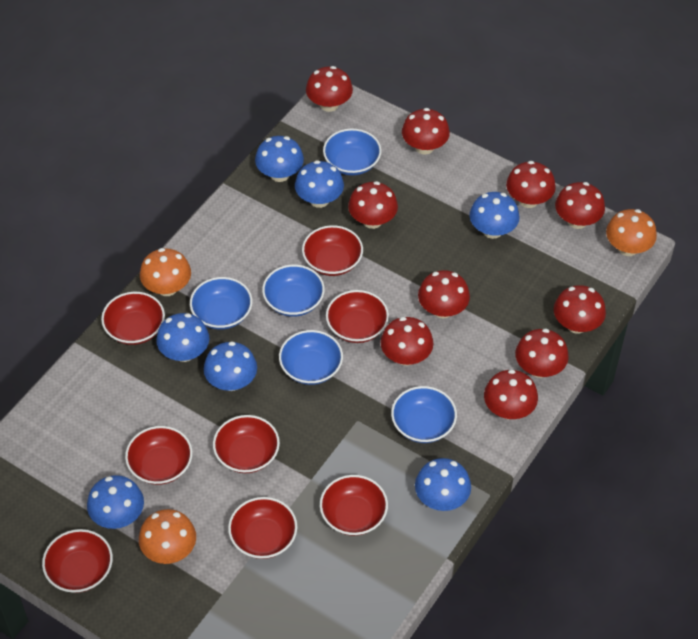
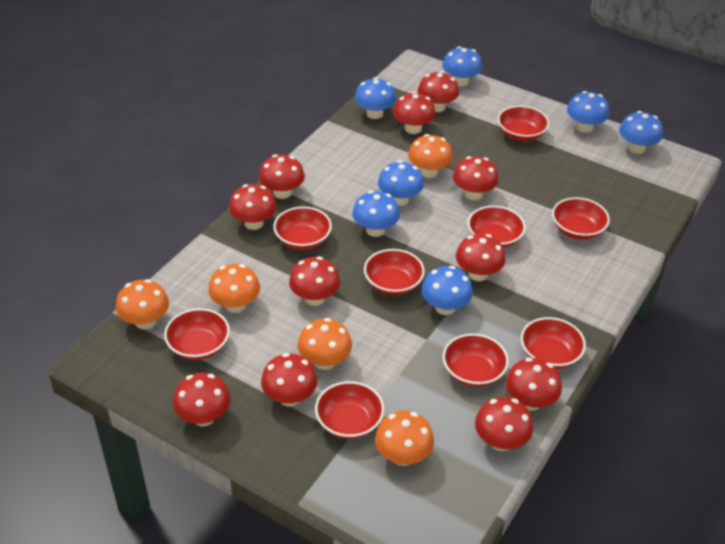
blue bowl: [190,277,253,330] [262,265,325,317] [279,330,343,385] [323,129,382,176] [391,386,457,443] = 5 -> none = 0
orange mushroom: [139,509,196,564] [140,248,191,296] [606,209,657,256] = 3 -> [116,279,169,329] [208,264,260,313] [298,318,352,370] [375,411,434,466] [408,134,453,178] = 5
red bowl: [42,529,113,593] [101,292,165,345] [125,426,193,485] [213,415,280,473] [228,497,297,559] [302,225,363,276] [320,475,388,536] [326,290,389,343] = 8 -> [164,308,230,360] [273,206,332,250] [315,381,384,439] [364,249,425,295] [443,334,509,387] [468,206,526,248] [498,106,549,141] [521,317,586,369] [552,197,610,240] = 9
red mushroom: [306,66,353,112] [348,181,398,229] [380,317,433,366] [402,108,450,154] [418,270,470,318] [484,369,538,419] [506,161,556,208] [515,329,569,378] [554,285,606,334] [555,182,605,229] = 10 -> [173,373,231,426] [229,184,277,230] [259,154,305,199] [261,353,317,407] [289,256,340,306] [393,91,436,134] [418,71,459,112] [453,156,499,200] [456,234,506,281] [475,397,533,451] [506,357,562,411] = 11

